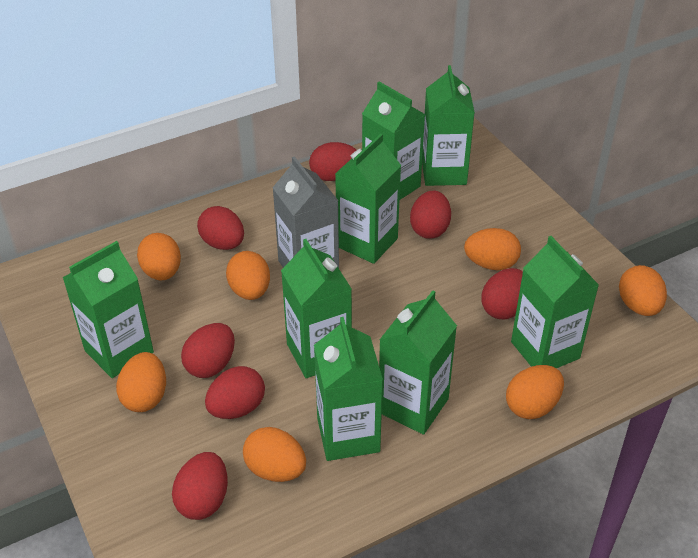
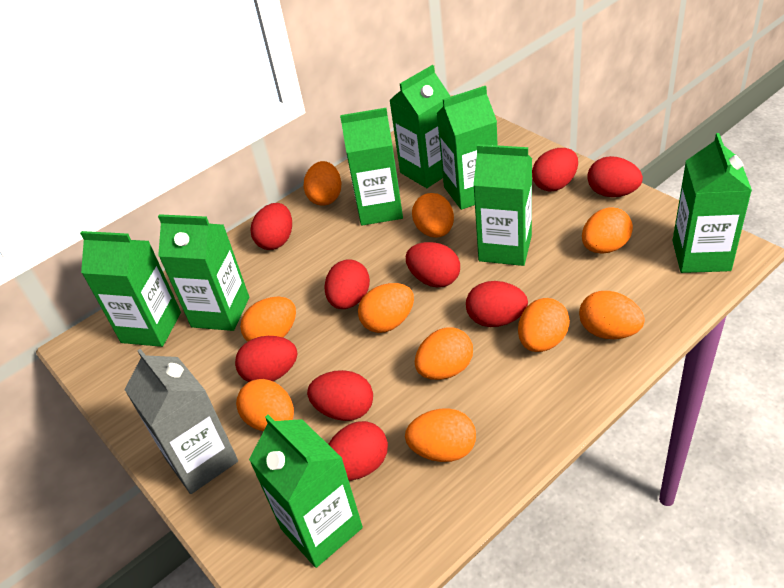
orange egg: [116,352,166,412] [137,233,181,281] [226,251,270,300] [243,427,306,482] [464,228,521,270] [506,365,564,419] [619,265,667,316] = 7 -> [236,379,294,431] [240,297,296,342] [303,161,341,205] [358,283,414,333] [405,408,476,462] [412,193,454,238] [415,327,473,380] [518,298,570,352] [579,291,645,339] [582,207,633,254] = 10
red egg: [172,452,228,520] [181,323,235,378] [197,206,244,250] [205,366,265,419] [309,142,356,181] [410,191,451,239] [481,268,523,319] = 7 -> [235,336,297,382] [251,203,292,250] [307,370,373,421] [325,259,370,309] [328,421,388,481] [406,242,460,287] [466,281,528,327] [532,148,578,192] [587,156,643,197] = 9

